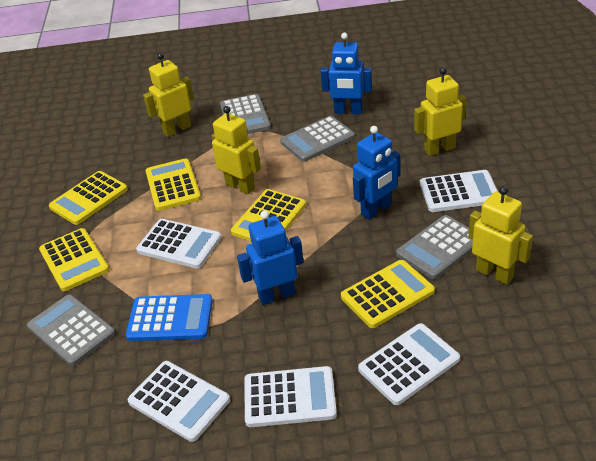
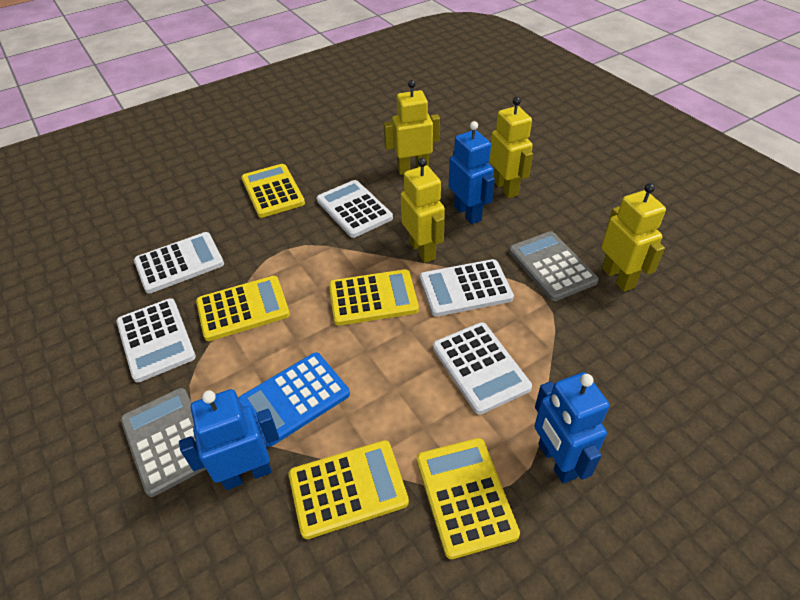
grey calculator: [27,294,116,366] [220,94,271,134] [280,116,355,162] [396,215,473,279] = 4 -> [121,388,206,497] [509,231,599,301] = 2

